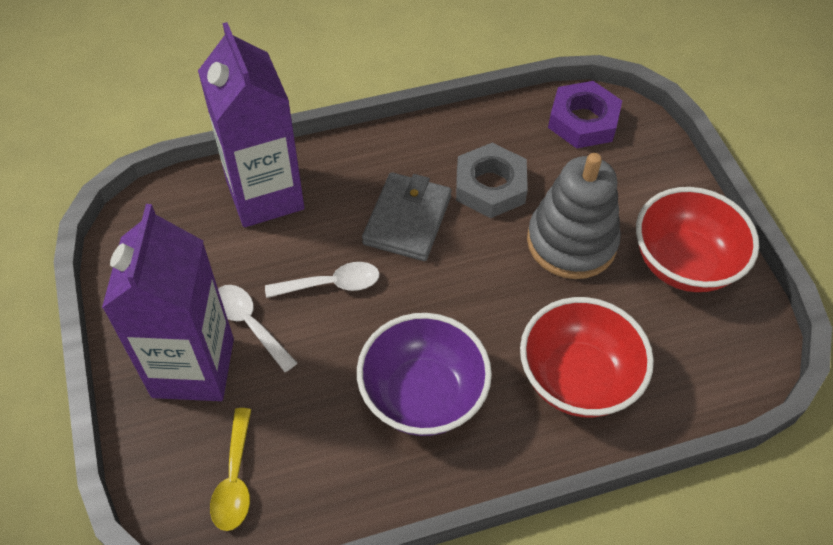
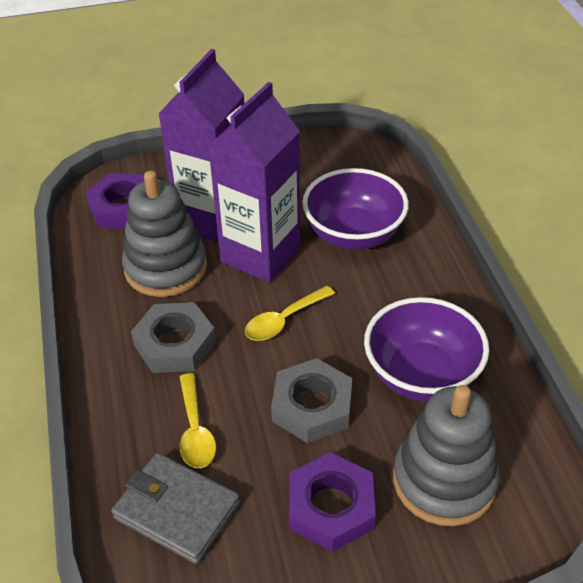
grey nut: [456,143,528,218] = 1 -> [131,302,216,373] [271,358,352,443] = 2
grey stacking toy: [527,153,621,279] = 1 -> [122,171,207,297] [393,385,500,526] = 2
purple bowl: [357,313,492,436] = 1 -> [302,168,409,250] [364,297,489,401] = 2
purple nut: [548,81,622,148] = 1 -> [85,173,144,229] [289,452,376,552] = 2
red bowl: [520,297,654,417] [636,187,759,292] = 2 -> none = 0
white spoon: [218,285,297,372] [265,262,380,298] = 2 -> none = 0
yellow spoon: [210,408,251,531] = 1 -> [180,373,216,468] [245,286,335,341] = 2

